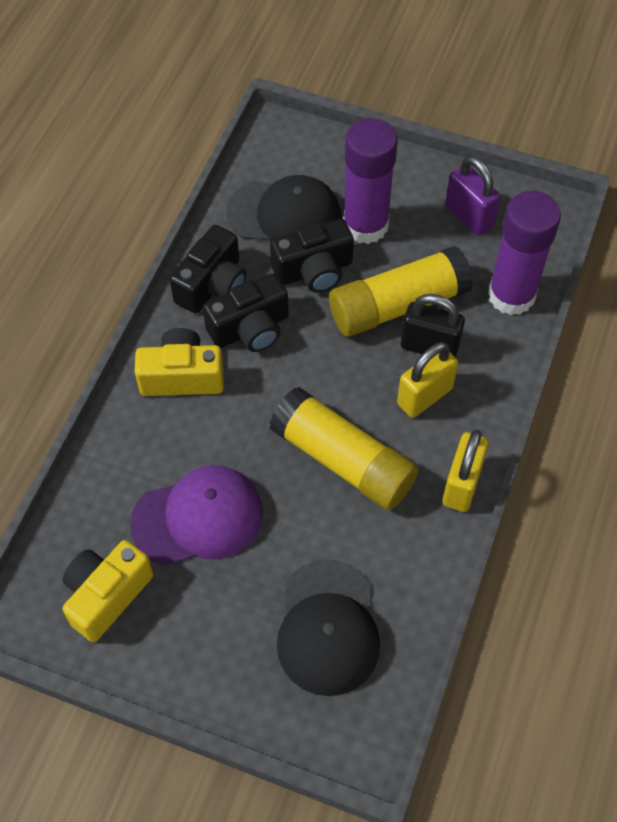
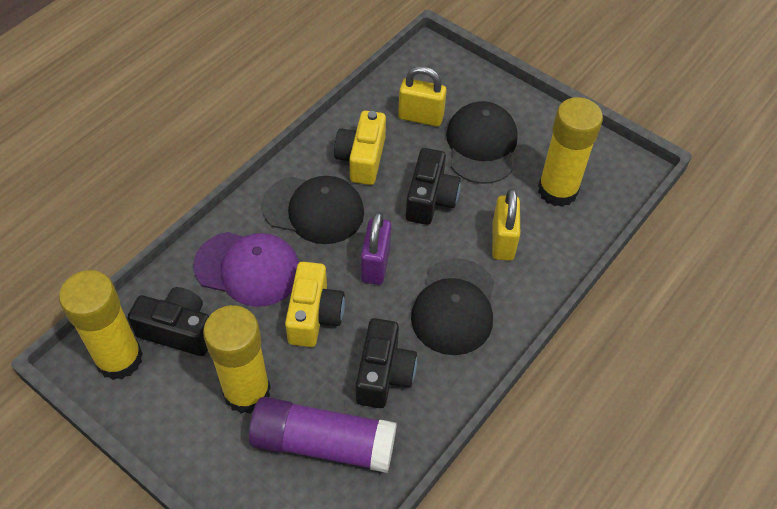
black cap: [226,175,341,242] [277,559,380,696] = 2 -> [262,176,364,244] [411,258,495,355] [446,101,518,184] = 3
black padlock: [401,294,465,357] = 1 -> none = 0
purple glue stick: [343,118,398,244] [488,191,561,315] = 2 -> [249,397,397,473] = 1
yellow glue stick: [270,387,418,510] [329,246,473,337] = 2 -> [59,270,143,380] [203,305,271,414] [538,97,603,207] = 3

